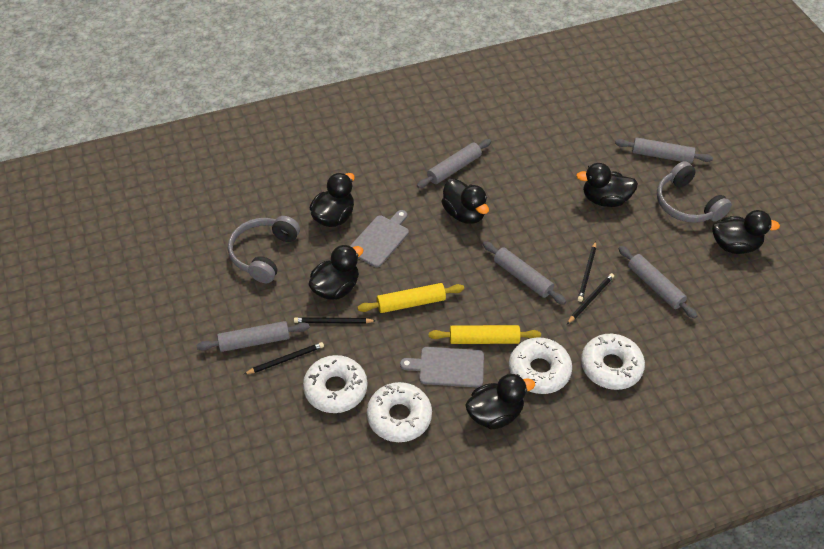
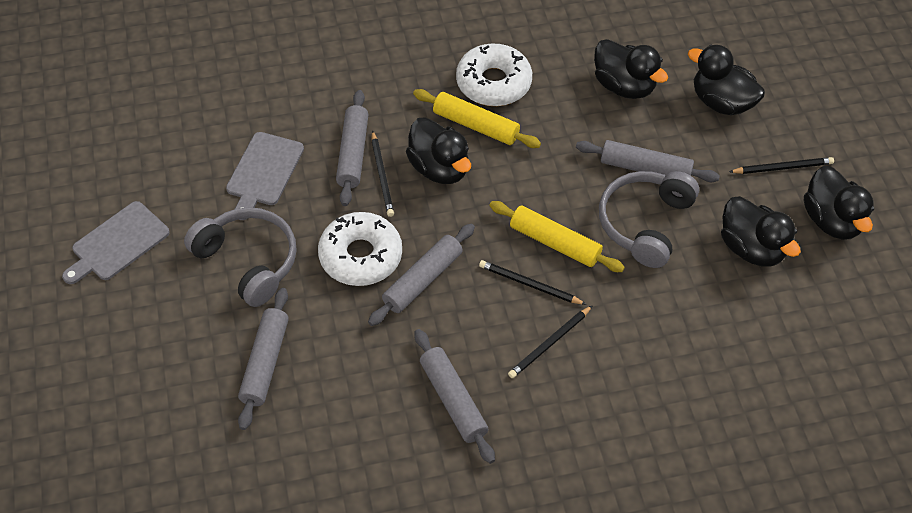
black duck: [308,244,363,300] [310,173,355,227] [441,178,489,224] [466,374,535,429] [576,163,638,207] [712,210,780,254] = 6 -> [406,117,471,184] [594,39,668,99] [688,45,765,115] [721,196,801,267] [804,166,874,240] = 5
white donut: [303,355,367,413] [367,382,432,442] [509,337,572,394] [581,334,645,390] = 4 -> [318,212,402,286] [456,44,532,106] = 2

